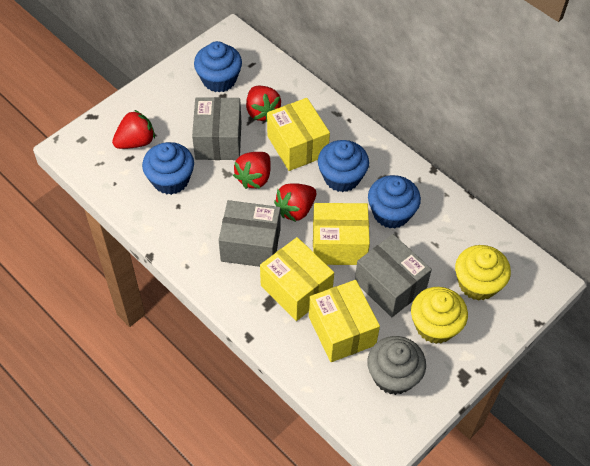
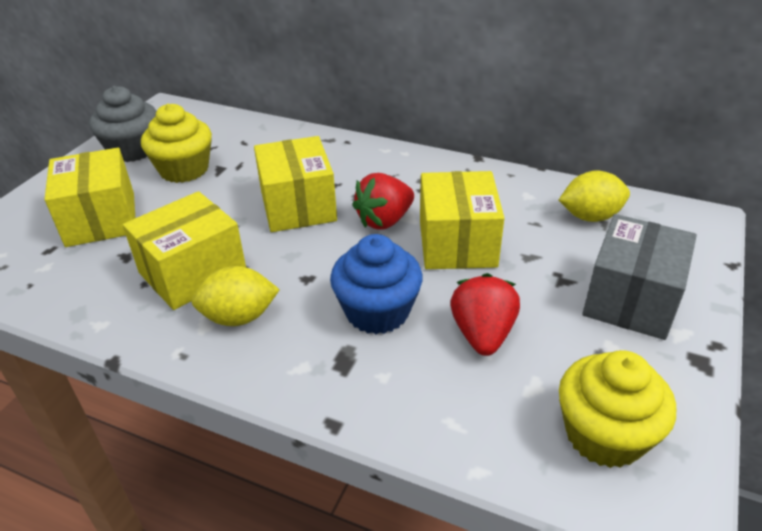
blue cupcake: [142,142,194,195] [194,41,242,92] [318,140,369,192] [368,175,421,229] = 4 -> [330,234,422,334] = 1
grey box: [192,97,241,160] [219,200,281,267] [355,234,432,317] = 3 -> [582,214,697,340] = 1
red strawberry: [112,110,155,149] [233,152,271,189] [246,86,281,122] [274,183,316,222] = 4 -> [352,173,414,230] [450,273,520,356] = 2
yellow lemon: none = 0 -> [192,266,280,326] [559,171,630,222] = 2

